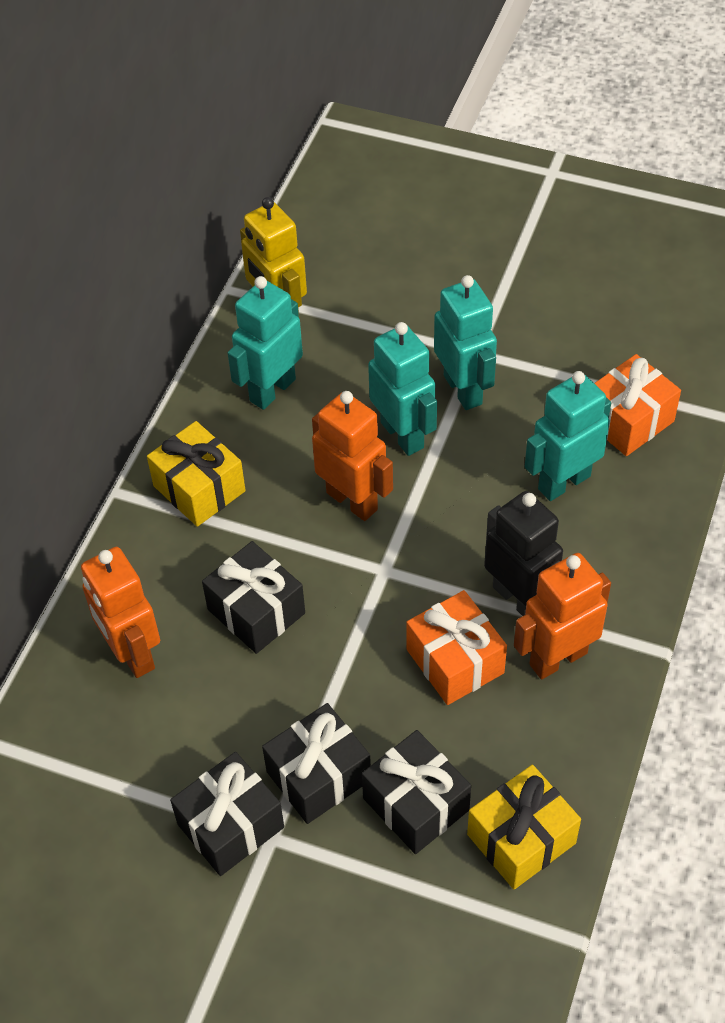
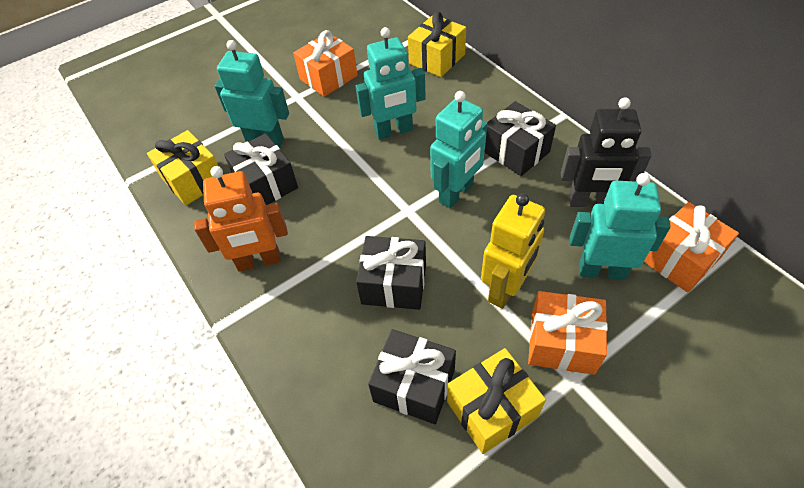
orange gift: [406,590,507,705] [594,354,681,456] = 2 -> [293,30,358,97] [528,291,608,375] [644,202,739,292] = 3
orange robot: [81,547,160,678] [312,391,393,521] [514,553,611,679] = 3 -> [194,166,288,272] = 1
yellow gift: [147,421,246,527] [467,765,581,890] = 2 -> [147,130,218,206] [408,12,466,77] [447,348,546,454] = 3

